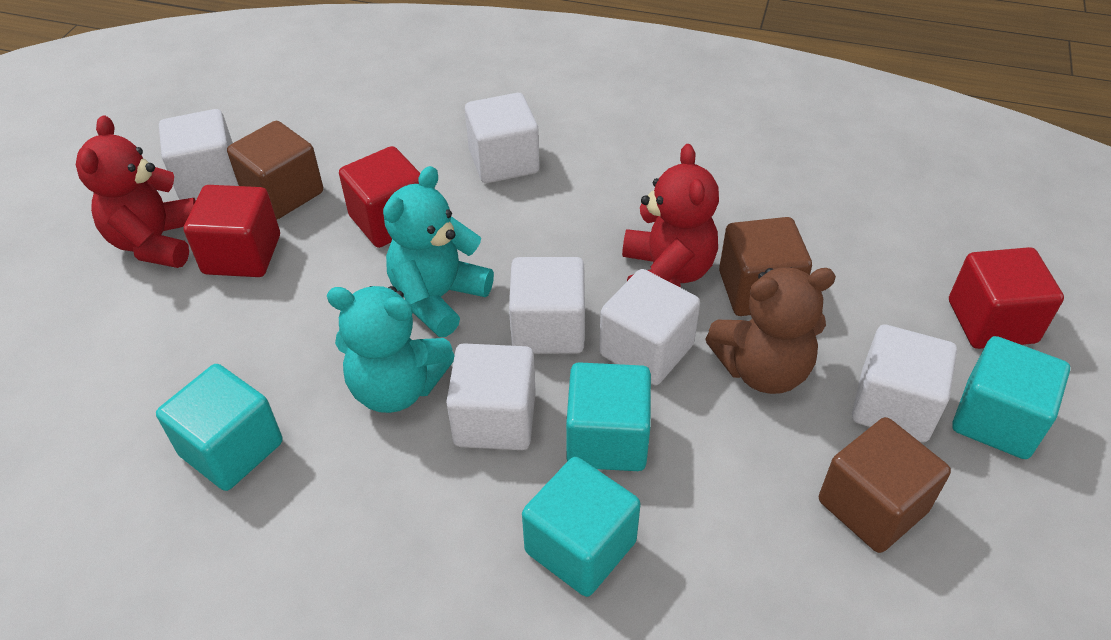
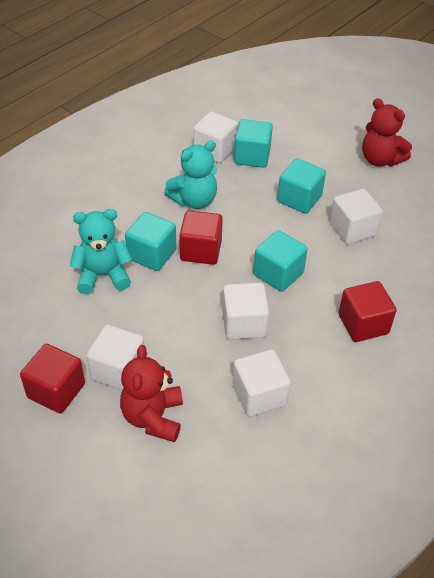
brown cube: [227,121,323,219] [719,217,812,316] [819,417,951,553] = 3 -> none = 0
brown teddy bear: [705,267,836,394] = 1 -> none = 0
white cube: [159,109,239,200] [446,343,536,450] [465,93,540,183] [509,257,585,354] [599,269,700,385] [852,324,957,442] = 6 -> [87,325,144,390] [193,112,238,163] [222,283,269,340] [233,349,291,417] [330,189,383,244] = 5

